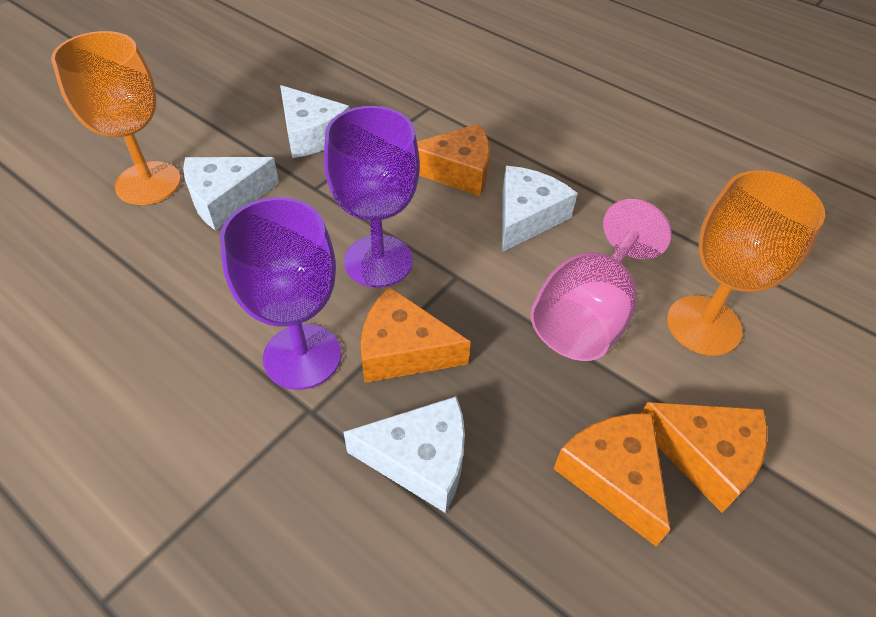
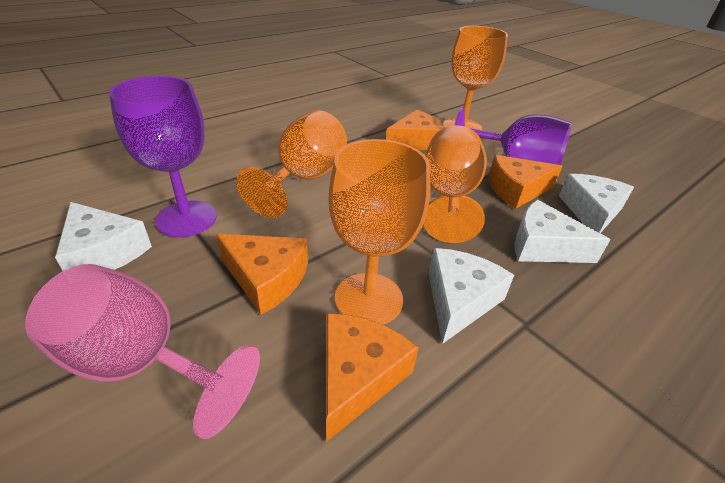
orange goblet: [51,31,181,205] [667,170,825,356] = 2 -> [236,110,347,218] [329,139,430,325] [423,125,487,243] [443,26,508,130] = 4

